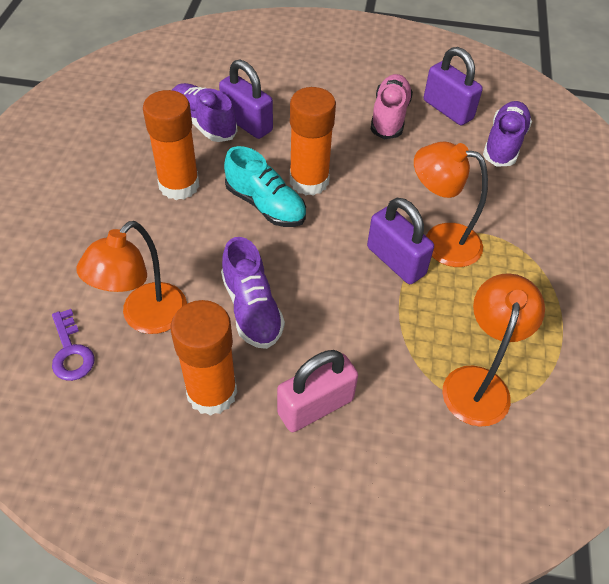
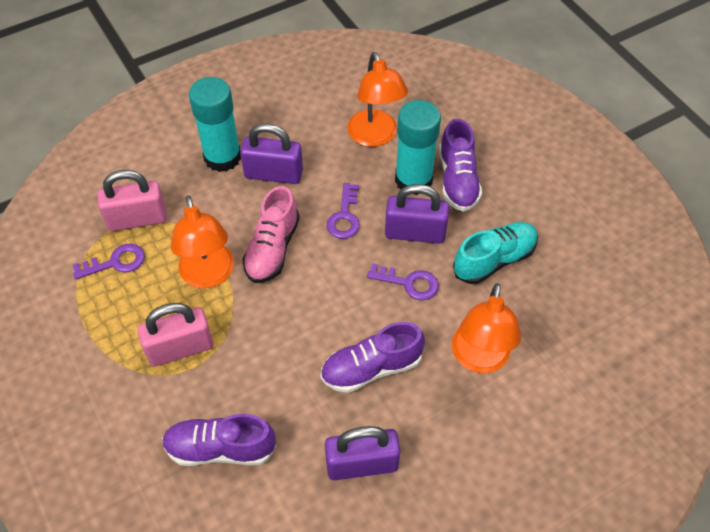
orange glue stick: [143,90,199,200] [171,300,237,416] [290,87,336,196] = 3 -> none = 0
pink padlock: [277,350,358,432] = 1 -> [97,170,167,231] [138,303,213,367] = 2
purple key: [52,309,95,381] = 1 -> [73,244,145,279] [326,183,360,239] [367,263,439,300] = 3
turquoise glue stick: none = 0 -> [189,77,241,172] [395,100,441,195] = 2

